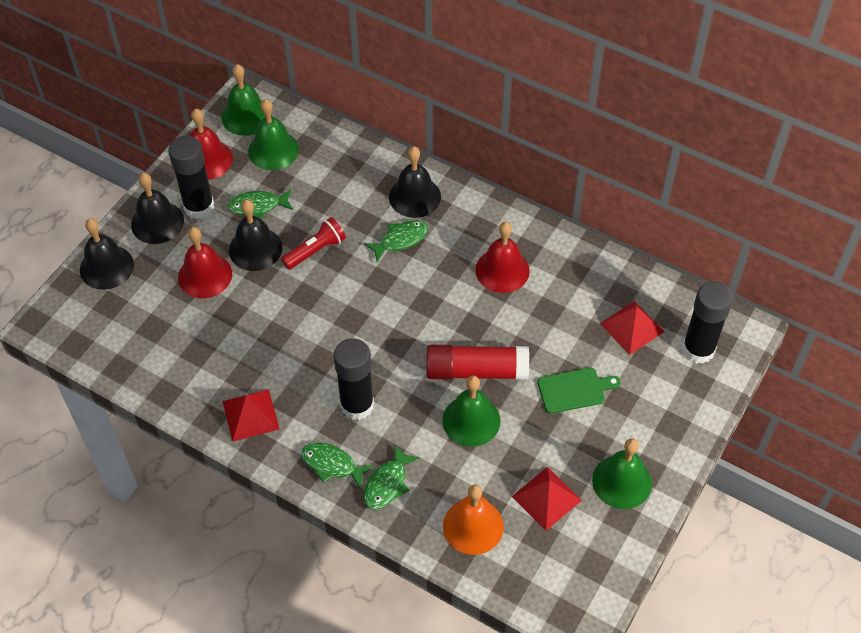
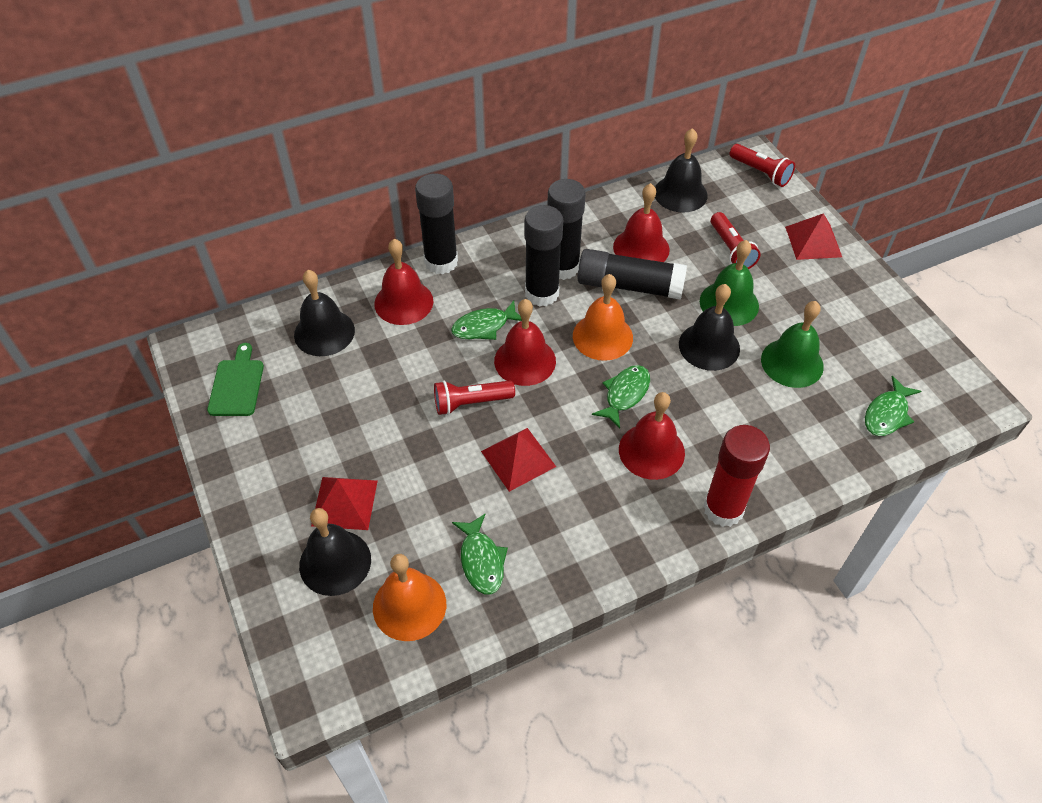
black glue stick: [168,136,214,219] [334,338,374,420] [682,281,733,364] = 3 -> [415,173,458,274] [525,205,563,307] [547,179,586,280] [578,249,687,300] = 4
green bell: [221,64,265,136] [248,99,299,170] [442,376,500,447] [592,438,652,509] = 4 -> [700,240,759,326] [761,301,824,388] = 2
orange bell: [443,484,504,555] = 1 -> [373,554,446,641] [573,274,633,361] = 2
red bell: [178,227,232,298] [190,109,233,180] [476,222,530,293] = 3 -> [374,239,433,325] [494,299,556,386] [613,183,670,262] [619,392,685,480] = 4
red flashlight: [281,217,346,270] = 1 -> [434,380,515,415] [711,212,760,269] [730,144,795,187] = 3

